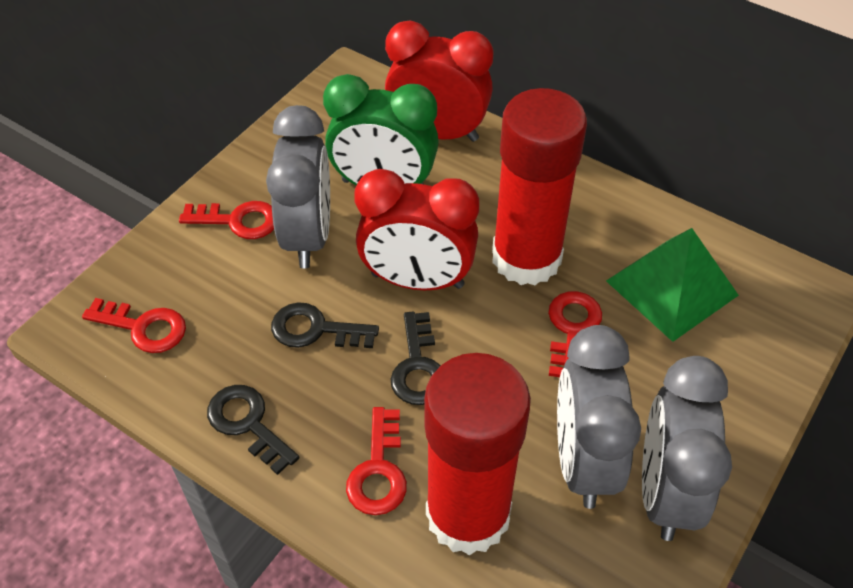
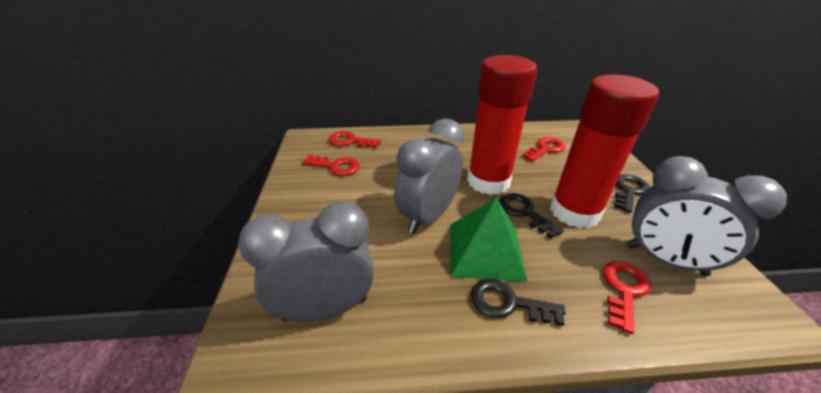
green clock: [323,74,439,185] = 1 -> none = 0
red clock: [354,169,479,290] [385,20,493,142] = 2 -> none = 0

